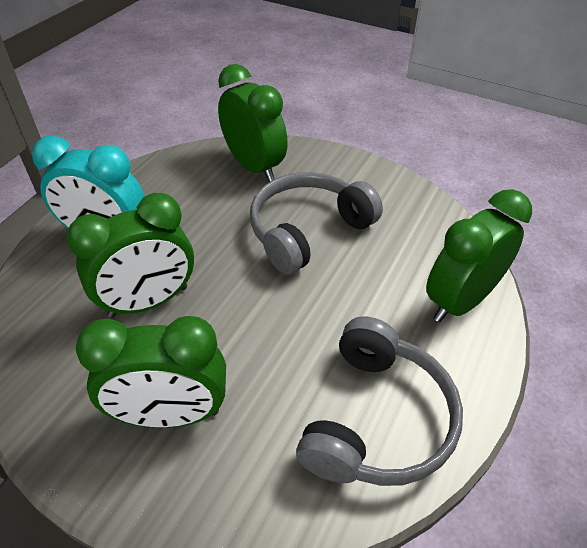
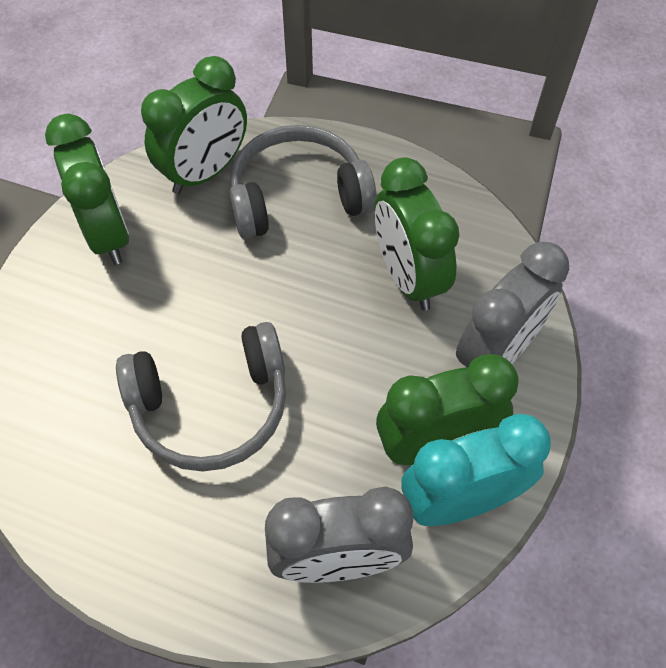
grey clock: none = 0 -> [265,486,413,583] [456,242,569,367] = 2

